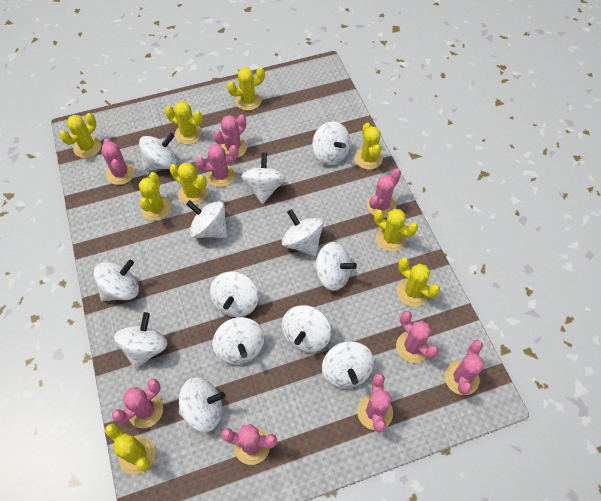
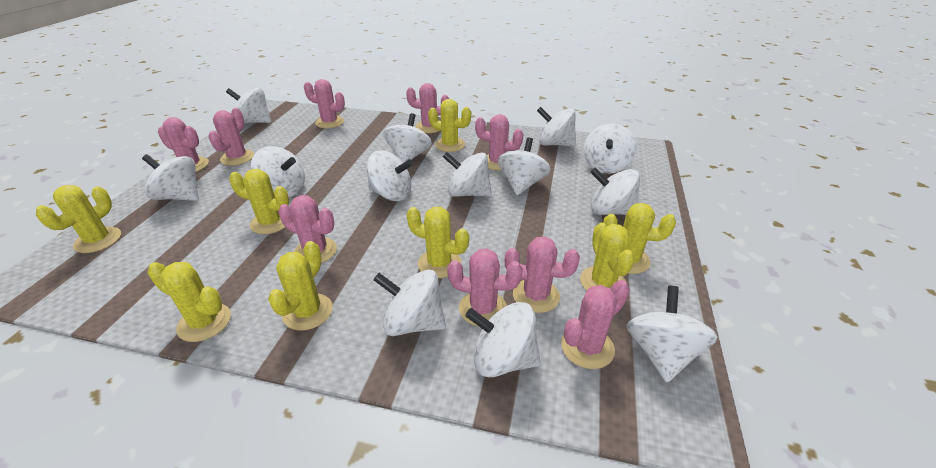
yellow cactus: [60,113,101,158] [105,424,156,474] [139,172,171,221] [165,101,203,144] [169,162,207,205] [227,67,265,110] [354,123,383,170] [374,209,418,252] [397,258,440,306] = 9 -> [36,185,121,253] [147,262,231,342] [229,169,289,234] [268,241,333,331] [407,207,469,278] [428,99,471,152] [580,223,635,290] [603,203,676,274] = 8

